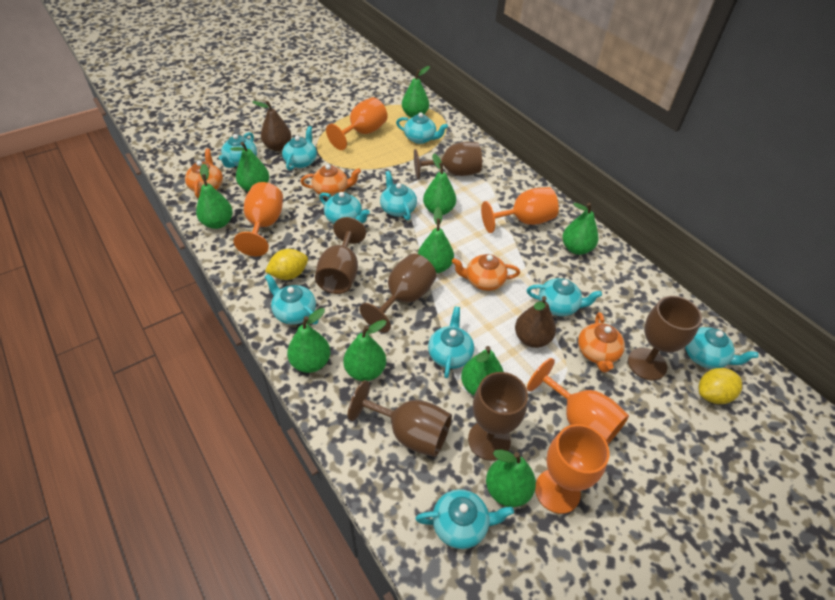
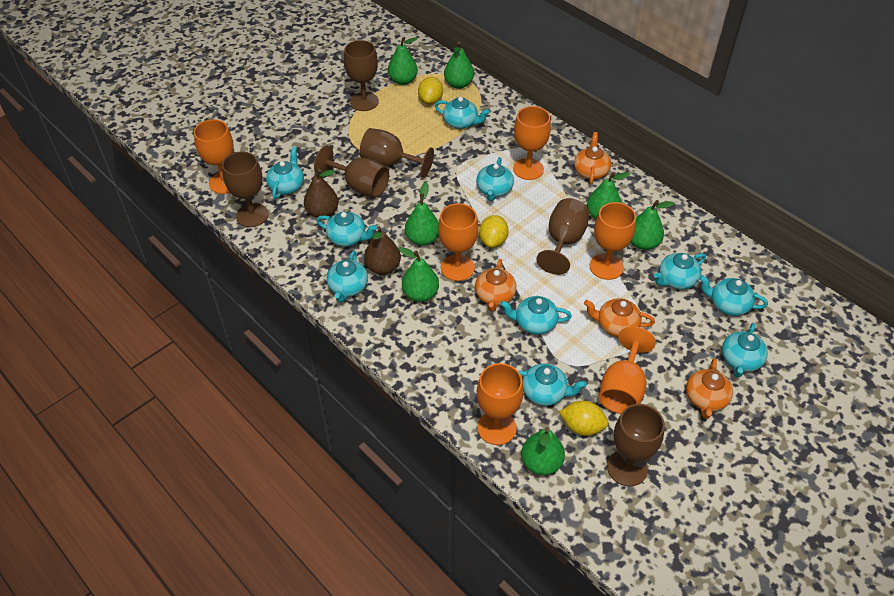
green pear: [196,164,233,229] [230,142,269,192] [287,308,331,373] [343,320,387,381] [402,66,430,118] [418,207,454,273] [423,154,456,215] [461,346,504,395] [486,450,536,507] [562,203,598,255] = 10 -> [388,37,418,85] [399,247,439,302] [405,182,439,246] [444,42,474,89] [521,427,565,475] [587,172,630,219] [631,200,675,250] = 7
orange goblet: [234,182,283,256] [326,97,388,150] [481,187,559,233] [527,358,629,444] [535,424,610,514] = 5 -> [194,119,234,194] [438,203,478,281] [477,363,524,445] [513,106,551,180] [589,202,636,280] [599,326,656,414] = 6
yellow lemon: [265,249,308,280] [699,368,742,404] = 2 -> [418,77,443,104] [479,215,509,248] [559,401,609,436] = 3

